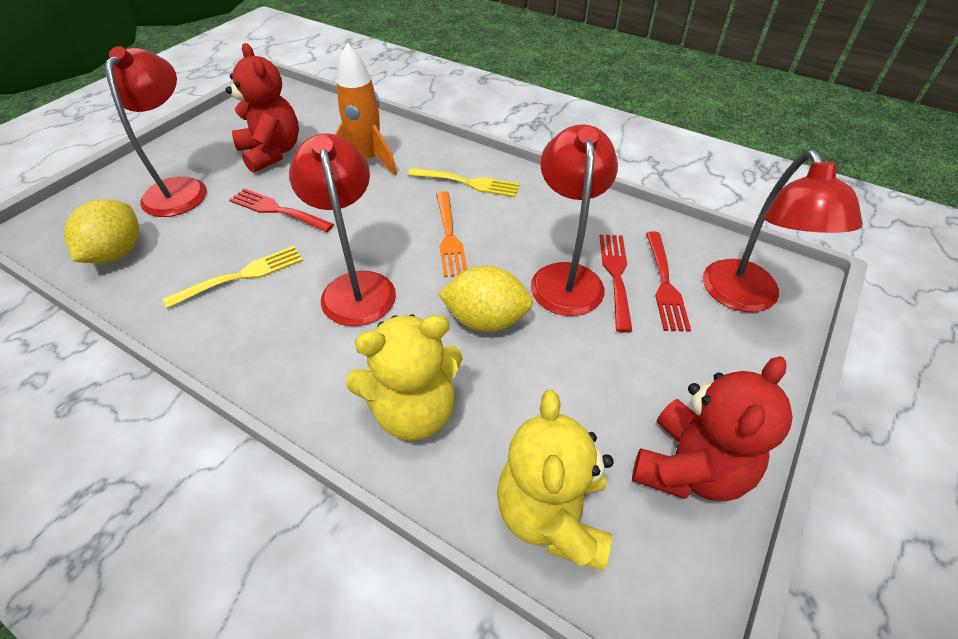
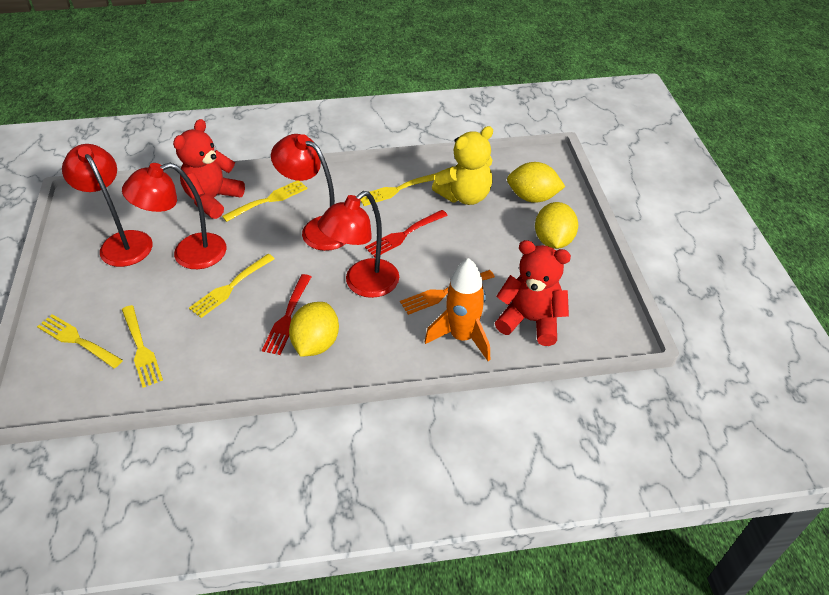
red fork: [229,188,334,232] [599,235,632,333] [646,232,691,332] = 3 -> [262,274,311,355] [365,210,448,258] = 2
yellow fork: [163,246,303,309] [407,168,520,197] = 2 -> [37,314,123,368] [122,305,163,388] [189,254,275,318] [222,181,307,222] [361,173,437,206] = 5
yellow lemon: [64,199,139,264] [438,266,533,332] = 2 -> [289,302,339,357] [507,162,566,203] [535,202,578,249] = 3
yellow teddy bear: [346,314,463,441] [497,390,614,571] = 2 -> [432,126,493,205] = 1

